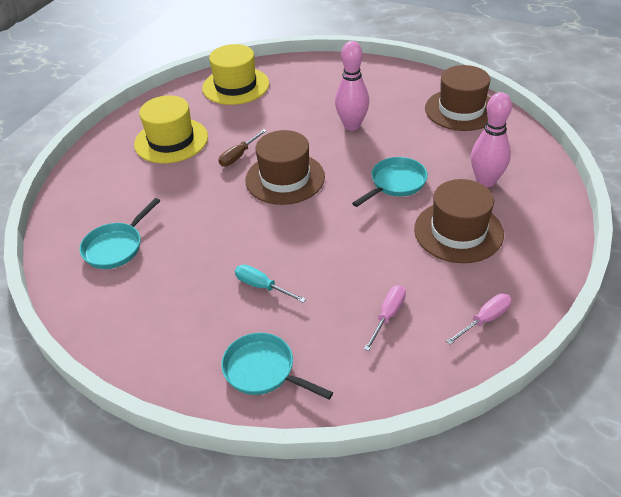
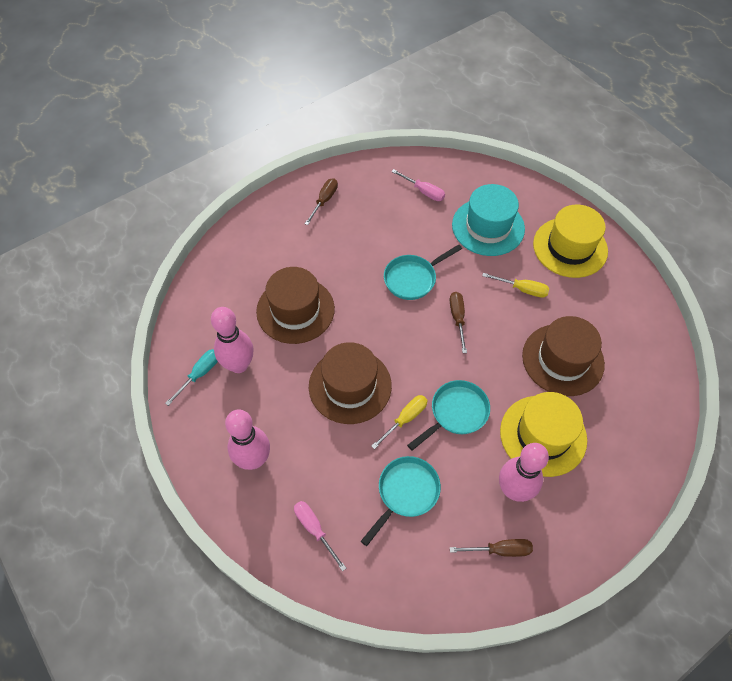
brown screwdriver: [218,129,267,167] = 1 -> [305,178,338,225] [450,292,467,353] [450,539,533,557] = 3
pink bowling pin: [335,41,369,131] [471,92,512,187] = 2 -> [211,307,254,373] [225,409,270,470] [499,443,549,502] = 3
turquoise hat: none = 0 -> [452,184,525,256] = 1
yellow screwdriver: none = 0 -> [371,395,428,449] [482,273,549,298] = 2

